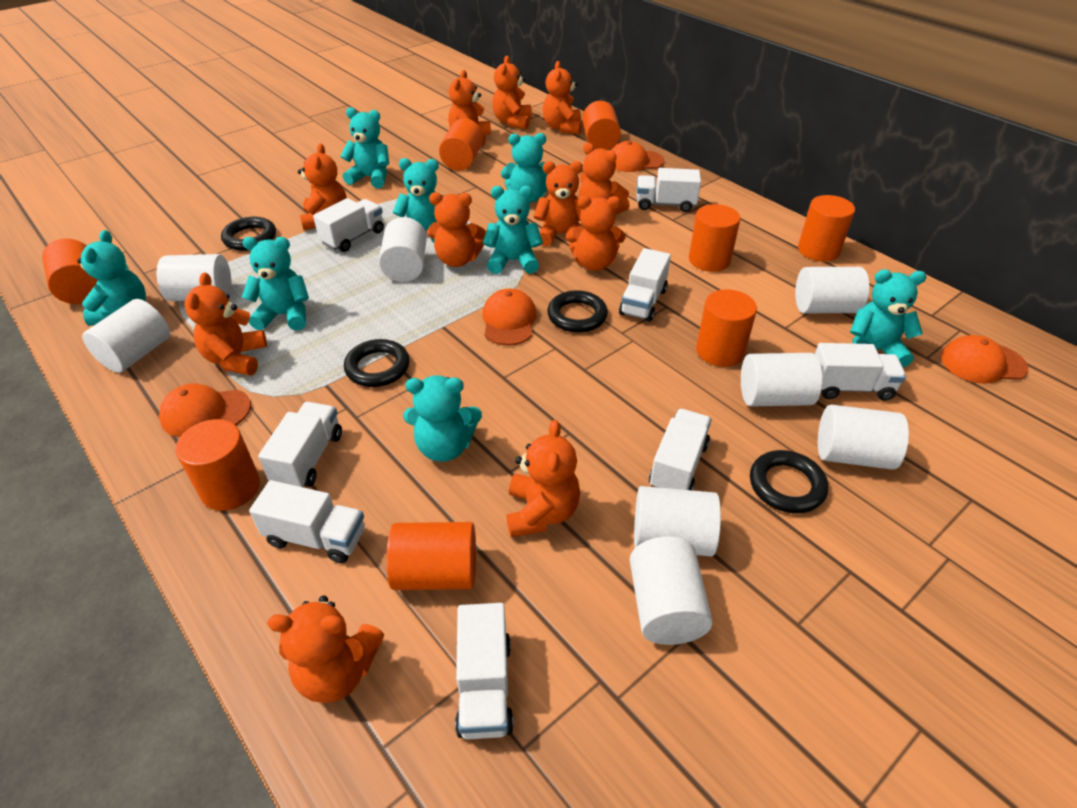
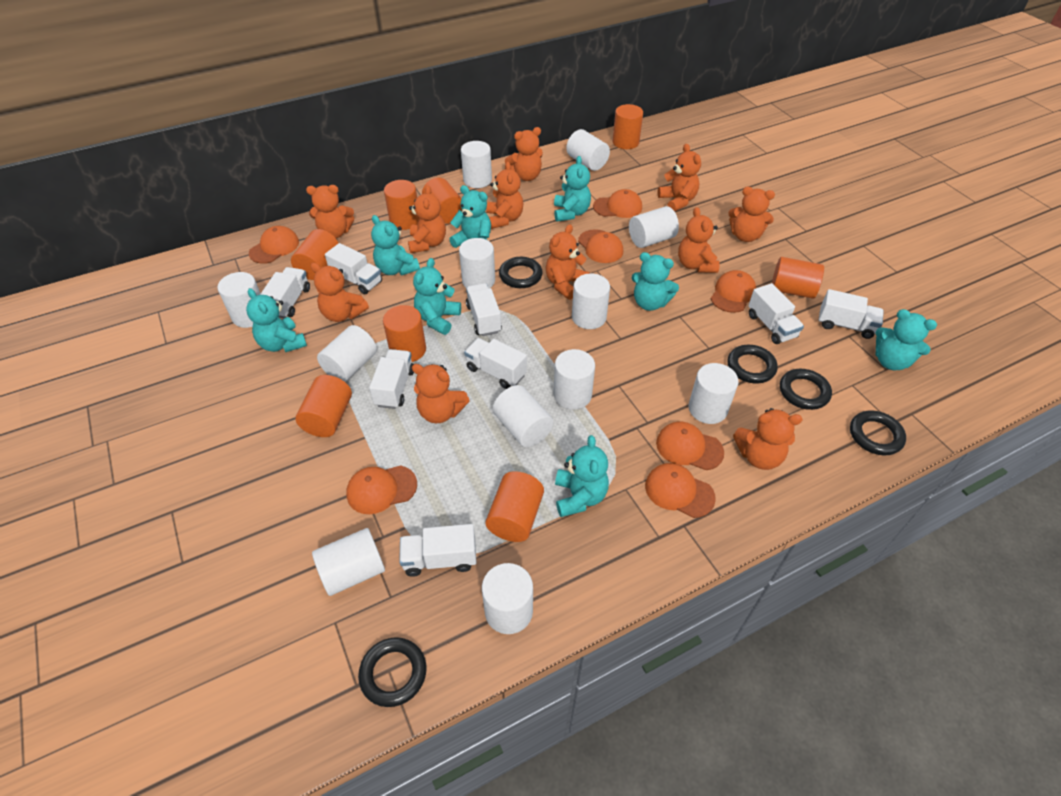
black ring: [221,217,276,251] [344,339,410,387] [547,290,608,333] [750,450,828,514] = 4 -> [358,637,427,707] [499,257,543,288] [727,345,778,383] [780,369,832,410] [850,410,906,455] = 5
orange cap: [159,384,251,437] [482,288,537,346] [611,141,664,172] [941,335,1028,384] = 4 -> [249,226,299,264] [346,465,417,514] [578,229,623,263] [593,189,642,218] [645,463,716,518] [656,422,724,470] [711,270,756,313] = 7
white cylinder: [82,299,170,373] [157,254,231,301] [379,217,427,282] [630,536,713,645] [634,486,721,556] [741,353,822,407] [795,267,870,313] [818,404,909,470] = 8 -> [217,272,261,328] [312,528,385,596] [317,325,377,382] [459,238,495,288] [461,141,492,188] [482,563,533,634] [493,385,554,447] [554,349,595,409] [566,129,610,171] [572,273,610,329] [629,206,679,248] [689,363,739,424] = 12

